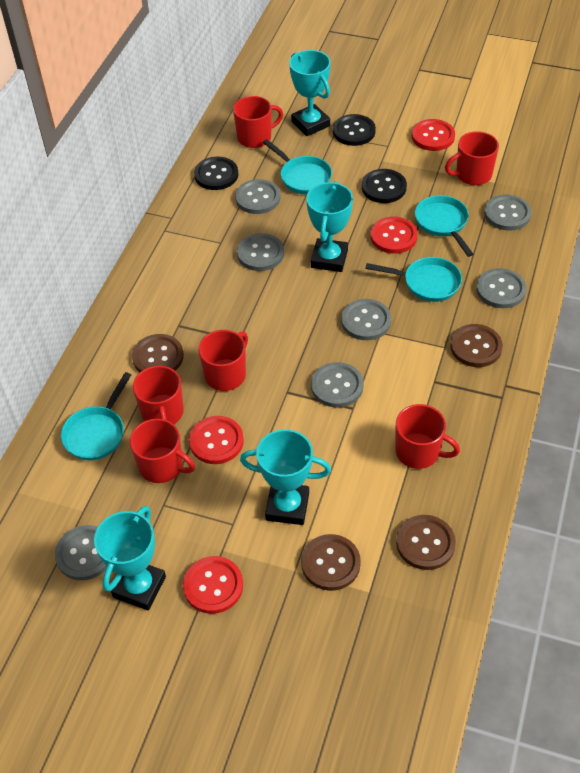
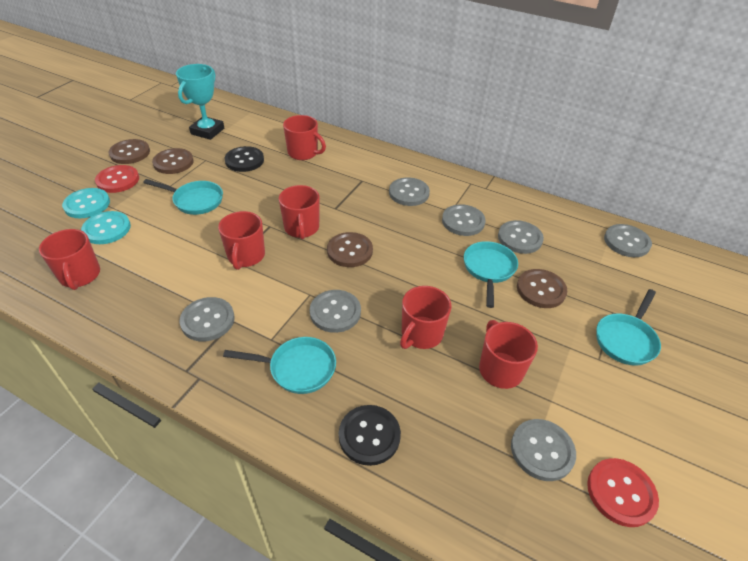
black button: [194,157,238,190] [333,114,376,146] [362,169,407,203] = 3 -> [225,146,264,172] [339,405,401,466] = 2
red button: [183,556,243,614] [189,416,244,464] [370,217,418,254] [412,119,455,151] = 4 -> [95,165,139,193] [587,458,659,527] = 2
turquoise button: none = 0 -> [62,188,110,218] [81,211,131,244] = 2
turquoise trophy: [94,506,166,610] [240,429,331,525] [289,50,331,136] [306,181,353,272] = 4 -> [176,64,224,140] = 1

